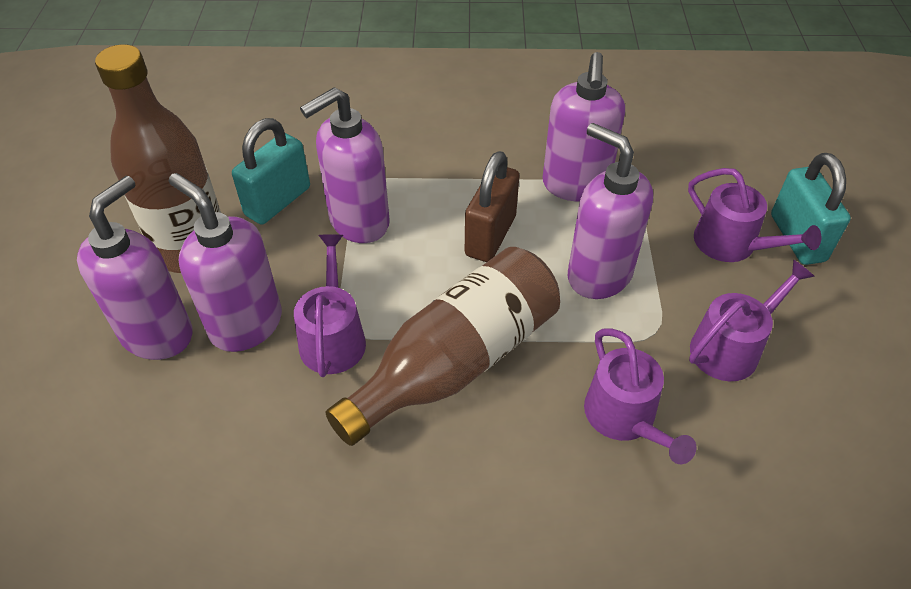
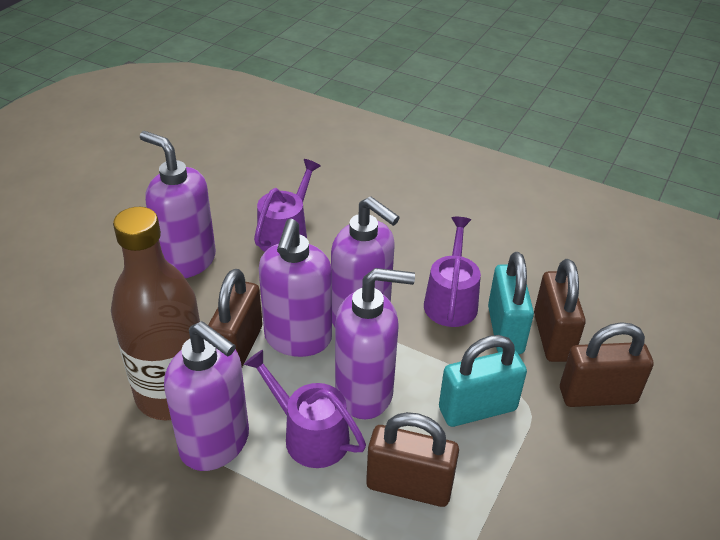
brown bottle: [95,44,221,273] [326,247,560,446] = 2 -> [111,207,201,420] = 1
brown padlock: [465,151,520,262] = 1 -> [208,269,262,367] [366,412,459,507] [534,259,586,362] [560,322,654,407] = 4
purple watering can: [294,234,366,377] [584,328,696,464] [688,168,821,262] [689,260,815,381] = 4 -> [244,350,366,468] [254,159,321,252] [424,217,481,327] = 3

